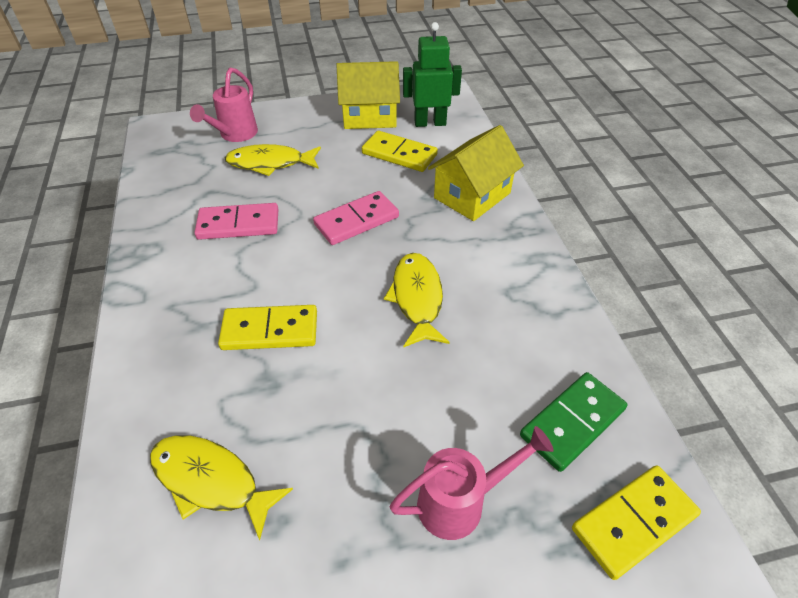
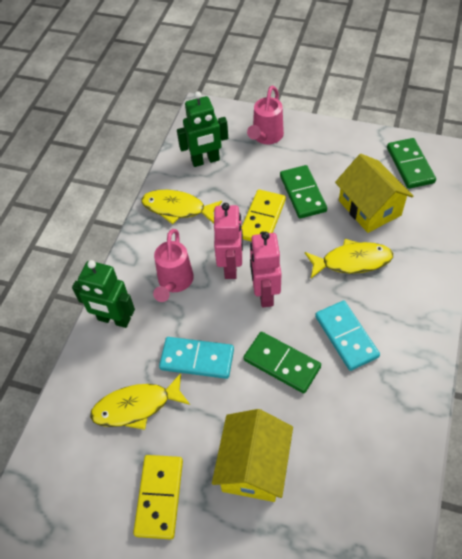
green domino: [520,372,627,472] = 1 -> [243,332,321,393] [280,165,327,219] [387,138,436,189] = 3
green robot: [403,22,462,127] = 1 -> [72,260,135,328] [177,91,228,167] = 2
pink domino: [195,203,278,240] [313,191,399,245] = 2 -> none = 0
pink robot: none = 0 -> [214,203,243,279] [250,232,282,307] = 2
turquoise domino: none = 0 -> [159,337,234,379] [315,301,380,371] = 2
yellow domino: [218,305,317,350] [362,131,438,172] [572,465,701,580] = 3 -> [133,455,183,540] [242,189,286,241] = 2

